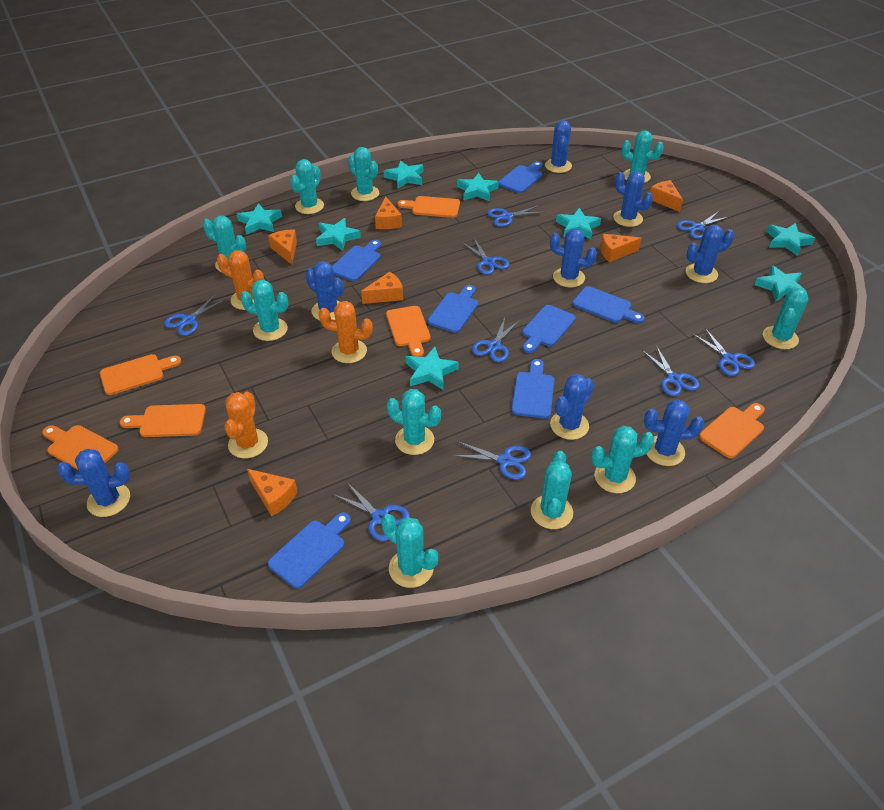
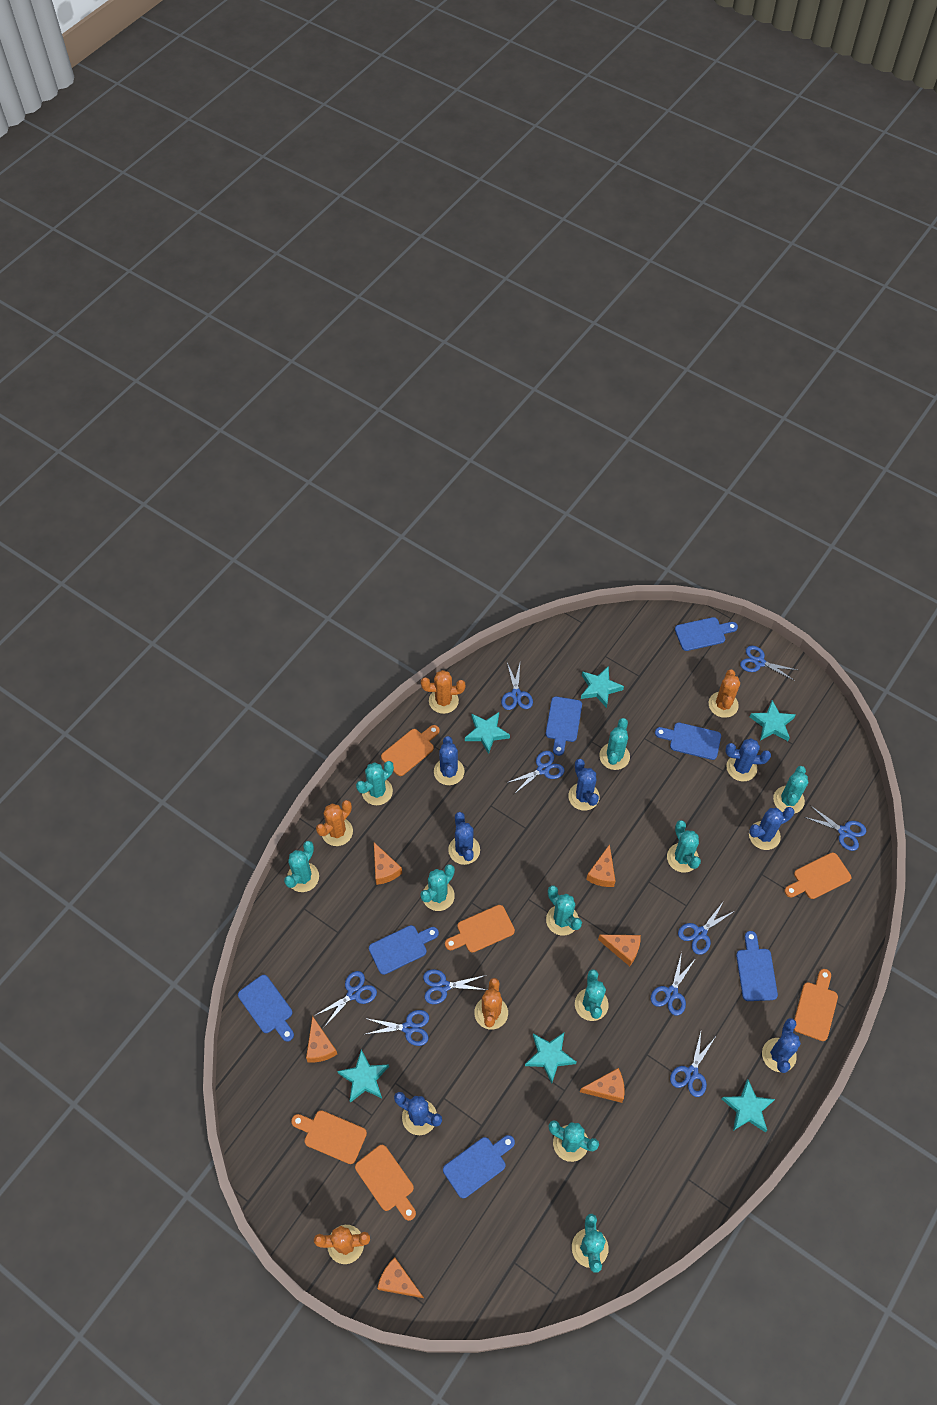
blue cactus: [57,449,130,517] [306,261,344,320] [545,120,572,173] [550,229,597,287] [550,374,594,440] [613,171,653,227] [644,399,704,466] [686,225,734,283] = 8 -> [394,1092,442,1135] [434,736,465,785] [448,812,480,865] [568,759,600,811] [725,738,771,781] [749,807,794,850] [762,1018,801,1073] = 7
blue scissors: [164,294,226,336] [333,482,410,541] [452,441,531,479] [463,238,509,275] [472,318,520,362] [487,206,544,227] [642,345,699,396] [677,211,728,239] [693,328,755,376] = 9 -> [314,971,377,1027] [365,1010,429,1046] [423,969,486,1004] [501,663,533,710] [507,751,565,794] [651,952,695,1016] [670,1032,715,1097] [678,901,735,955] [740,646,797,681] [804,805,866,851] = 10
orange cactus: [217,250,264,310] [225,391,268,458] [319,301,373,363] = 3 -> [314,1225,370,1264] [316,800,353,846] [421,670,465,714] [474,978,508,1030] [709,669,740,718] = 5
turquoise star: [237,203,282,235] [316,218,361,251] [384,160,423,189] [406,347,459,390] [457,173,499,201] [556,208,601,239] [754,265,807,302] [767,223,815,256] = 8 -> [337,1050,389,1103] [465,712,510,754] [525,1033,576,1084] [581,666,624,708] [722,1079,775,1132] [750,700,796,741] = 6

